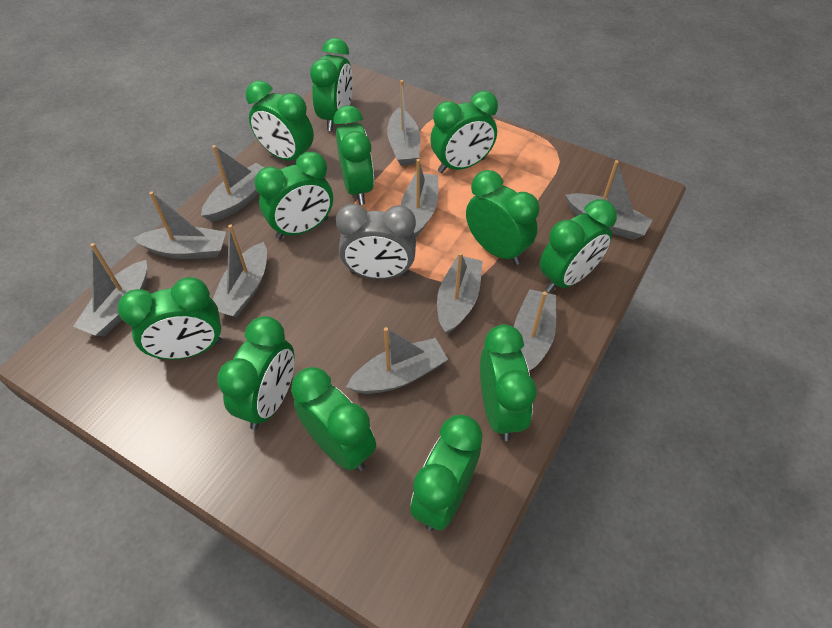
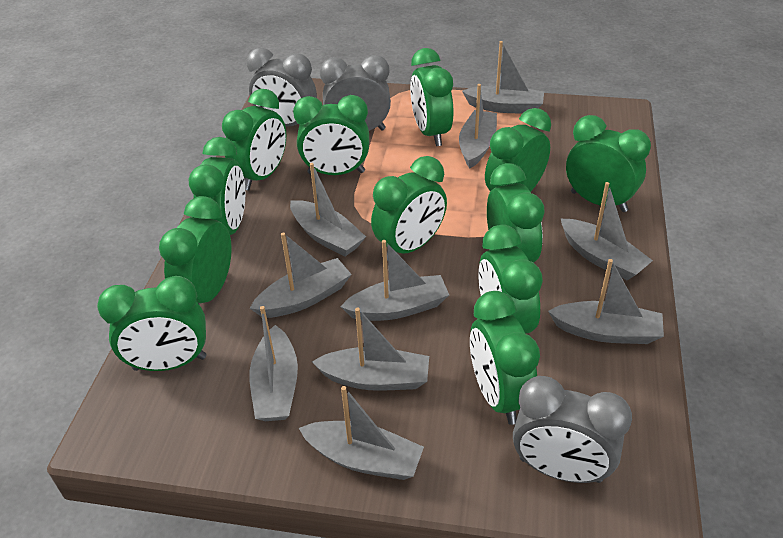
grey clock: [336,204,416,279] = 1 -> [247,48,317,127] [320,55,391,131] [513,376,632,483] = 3

